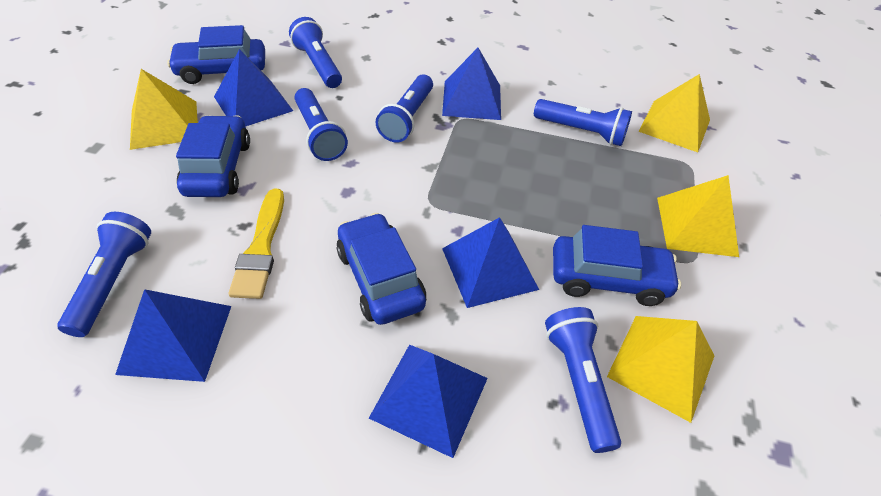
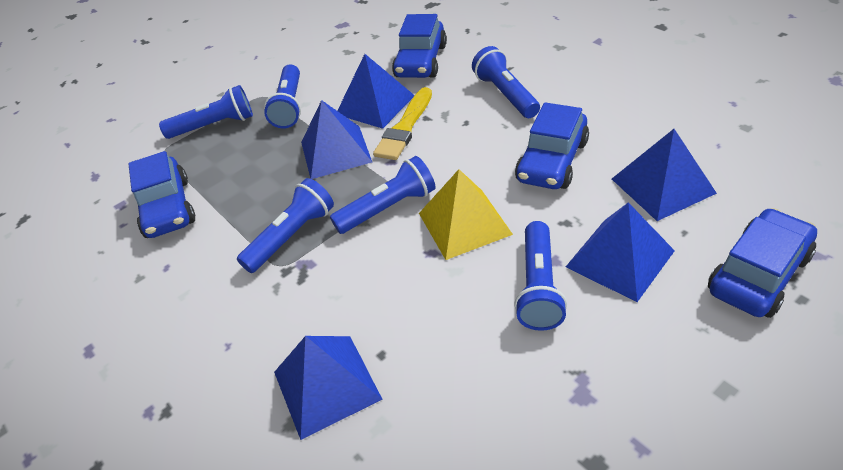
yellow pyramid: [130,69,198,150] [607,316,715,423] [639,74,710,152] [657,175,739,257] = 4 -> [419,169,513,260] = 1

